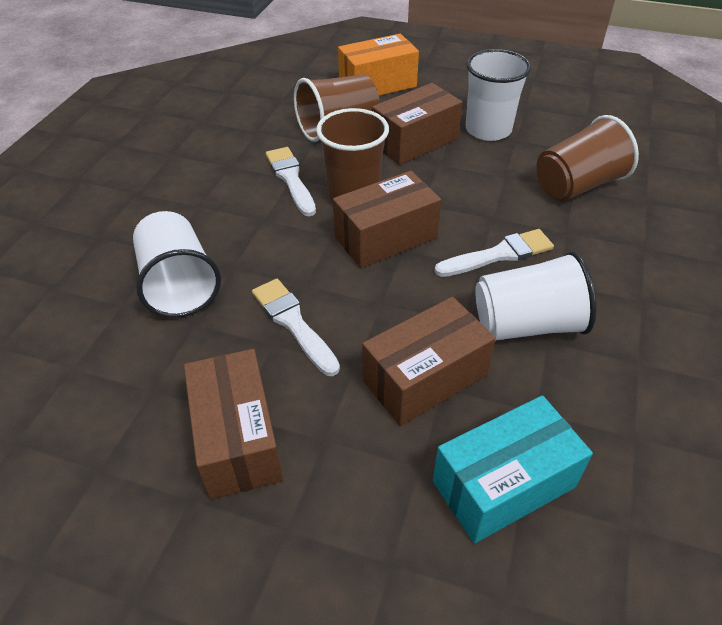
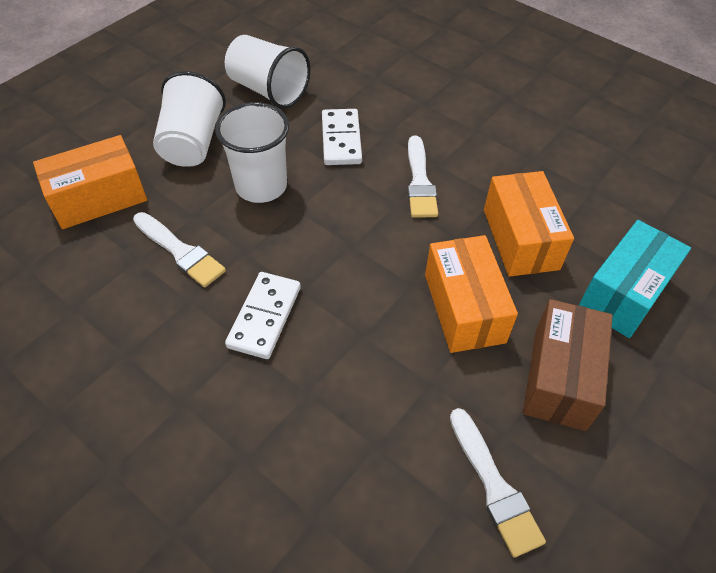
brown box: [184,349,283,500] [333,171,441,268] [362,297,496,426] [372,83,463,165] = 4 -> [523,299,613,431] = 1
brown cup: [294,74,379,142] [316,108,389,202] [537,115,639,201] = 3 -> none = 0
orange box: [338,34,419,96] = 1 -> [33,135,147,229] [425,235,518,353] [484,171,574,277] = 3
white domino: none = 0 -> [225,272,301,359] [322,109,362,165] = 2

